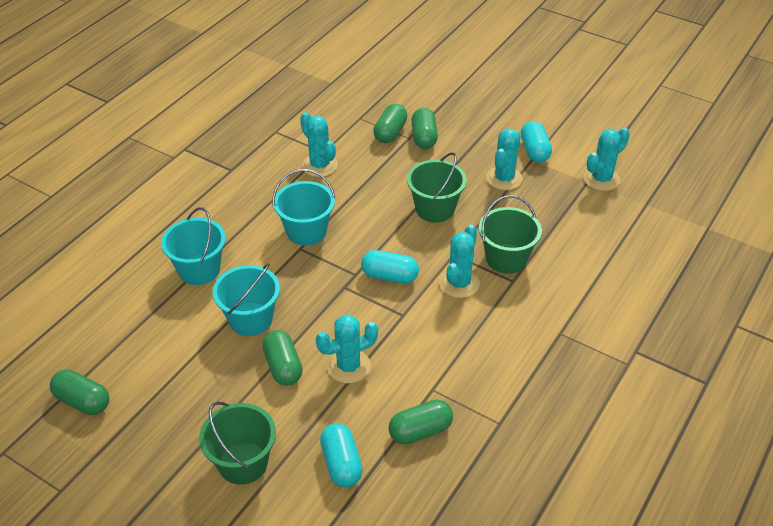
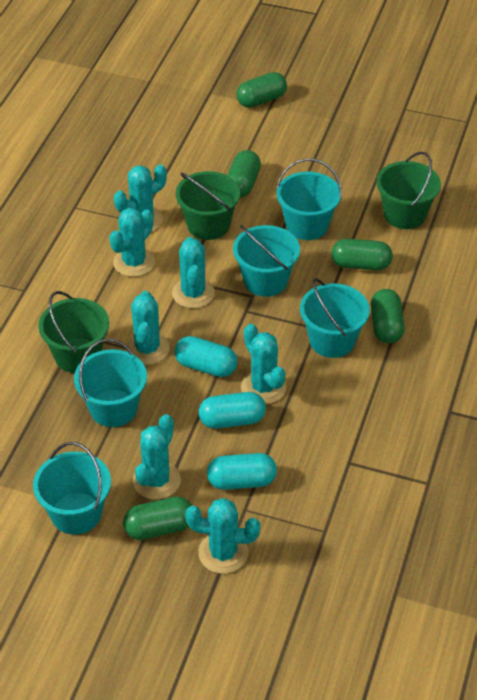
turquoise bucket: [161,207,226,285] [213,263,280,336] [273,169,335,246] = 3 -> [33,442,111,534] [74,339,147,427] [233,225,300,297] [276,159,342,240] [300,278,370,358] = 5
turquoise cactus: [300,112,338,177] [316,314,378,384] [439,224,480,298] [486,129,523,190] [584,128,630,191] = 5 -> [109,208,155,277] [114,164,167,232] [125,291,170,365] [133,414,181,499] [172,237,215,308] [185,498,260,574] [241,324,286,404] = 7

